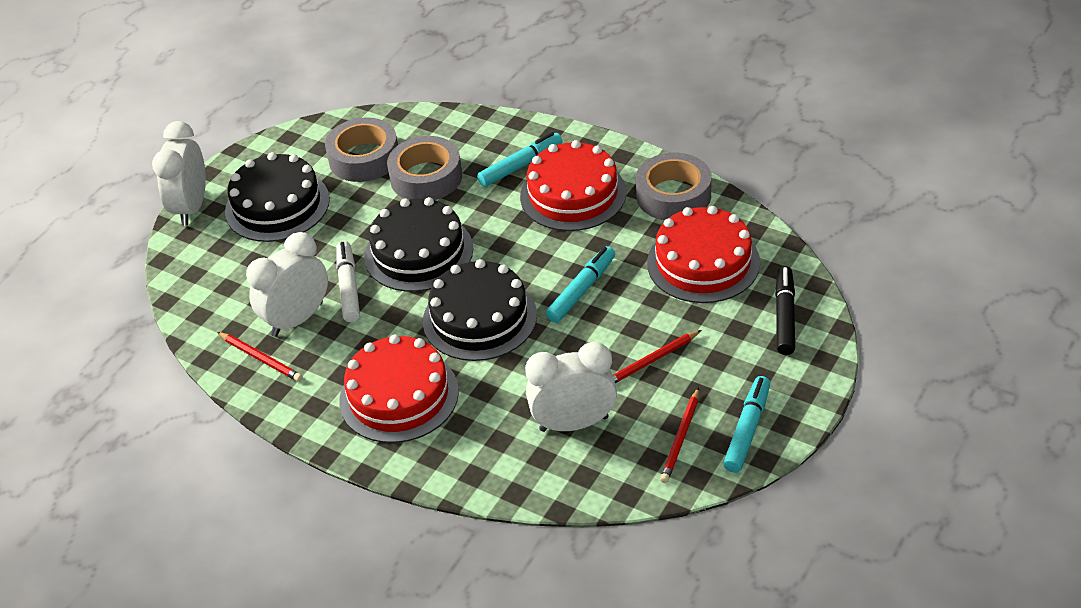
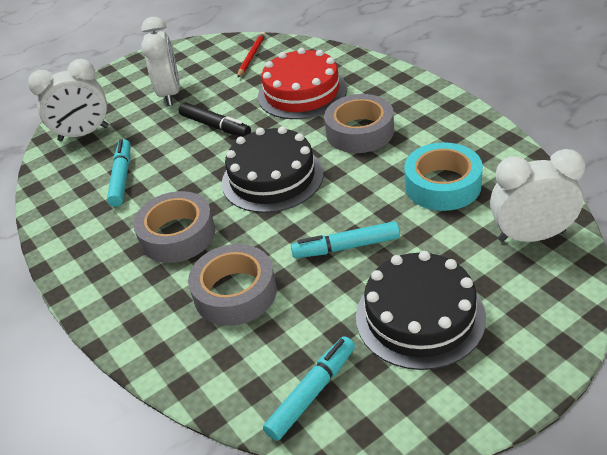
black cake: [225,152,330,242] [364,197,473,292] [423,259,537,361] = 3 -> [222,126,324,213] [356,251,486,370] = 2
red cake: [339,334,459,443] [520,140,626,231] [647,206,760,303] = 3 -> [258,48,347,119] = 1
red pencil: [217,332,303,382] [613,330,701,383] [660,387,699,483] = 3 -> [237,32,266,78] = 1
turquoise tape: none = 0 -> [404,142,483,211] = 1
white marker: [336,241,360,322] = 1 -> none = 0

